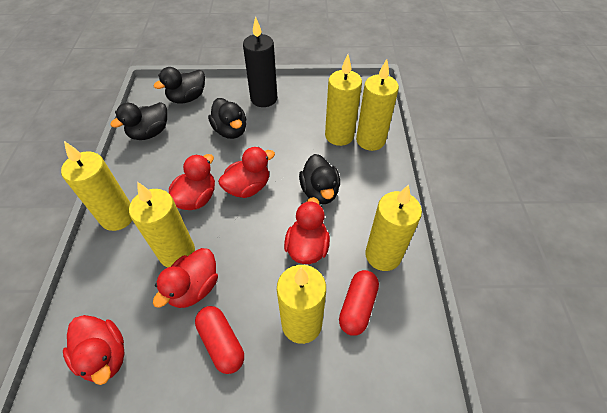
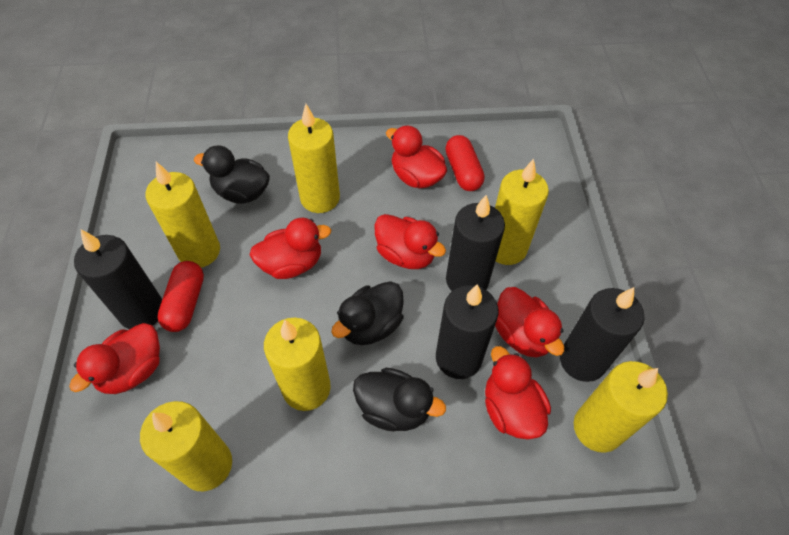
black candle: [243,16,277,107] = 1 -> [74,229,162,329] [436,284,499,379] [446,195,505,291] [560,287,645,382] = 4
black duck: [110,102,167,140] [154,67,205,104] [208,98,246,139] [299,154,340,204] = 4 -> [194,145,270,204] [331,281,404,345] [353,368,446,432] = 3
red duck: [63,315,125,385] [153,248,218,308] [169,154,215,210] [218,147,275,198] [284,197,330,264] = 5 -> [69,323,160,394] [250,218,331,279] [374,214,446,269] [386,125,447,188] [485,346,551,439] [495,287,564,358] = 6

